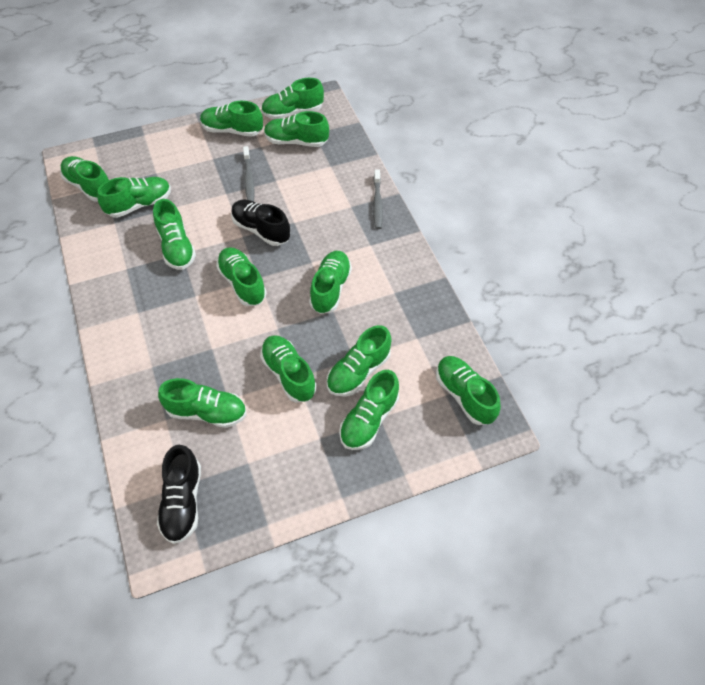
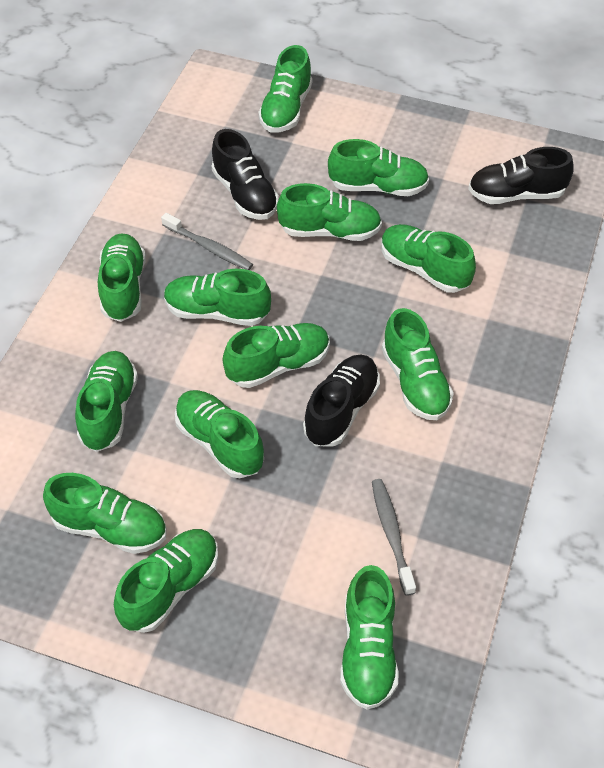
black shoe: [157,445,201,544] [231,199,290,246] = 2 -> [212,129,279,220] [303,354,380,447] [468,147,573,204] = 3

